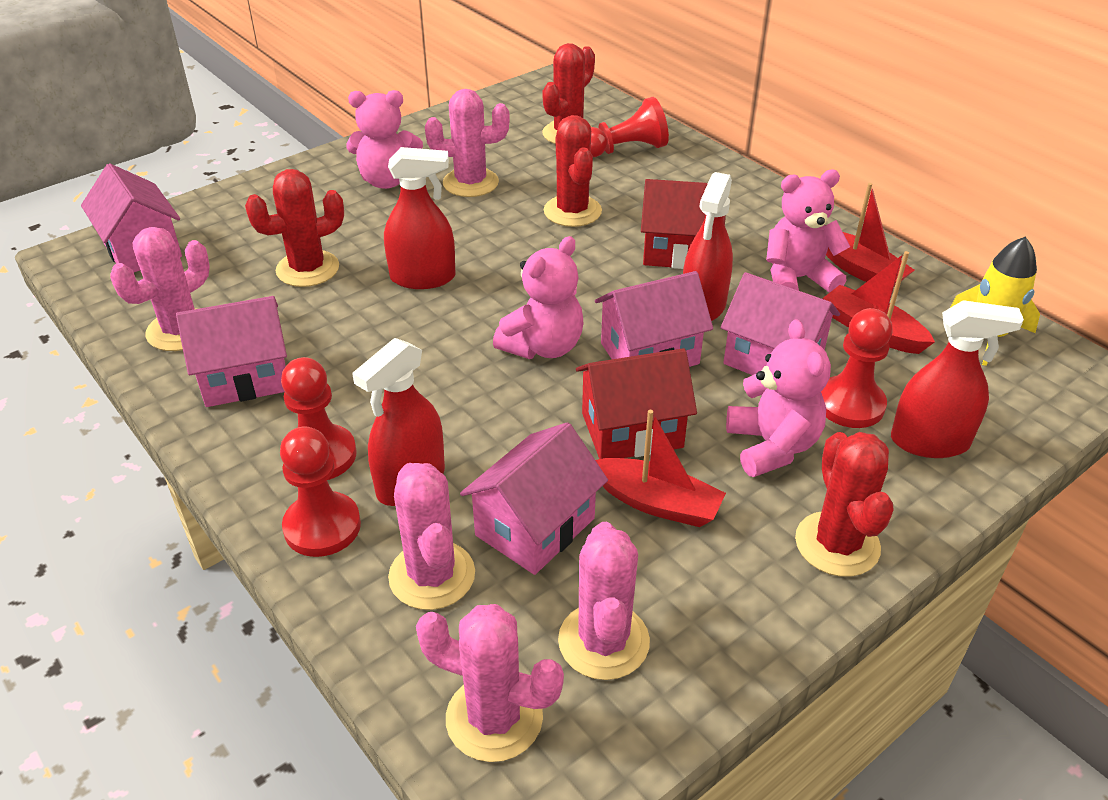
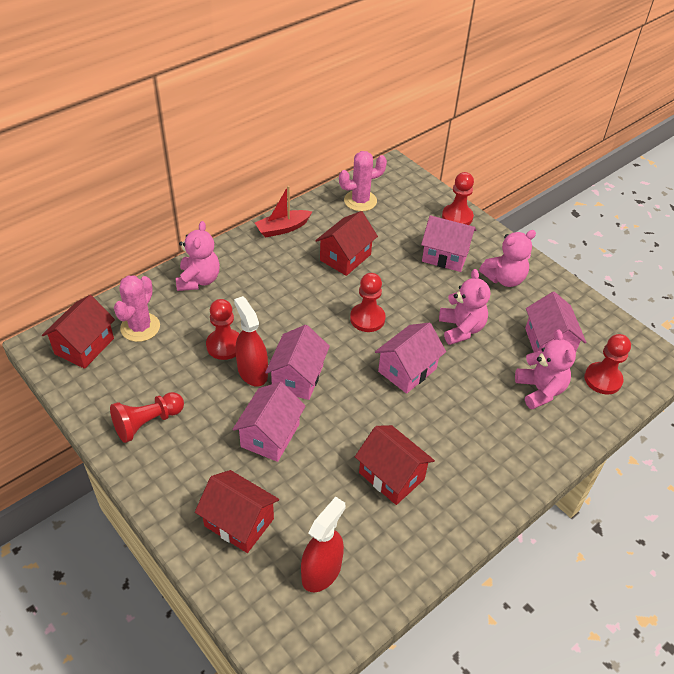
pink cactus: [110,227,210,351] [388,463,475,610] [416,604,564,762] [425,89,510,197] [558,522,650,680] = 5 -> [114,275,160,342] [339,151,387,211] = 2
red boat: [595,410,726,527] [823,251,935,354] [826,183,915,286] = 3 -> [255,186,312,238] = 1
red cactus: [245,169,344,287] [543,43,595,144] [544,115,602,227] [795,432,893,577] = 4 -> none = 0
red house: [576,348,697,459] [641,179,726,269] = 2 -> [42,295,115,369] [195,470,279,553] [315,211,378,276] [355,425,435,505] = 4
red pawn: [280,426,361,557] [281,357,357,480] [591,97,669,157] [821,308,893,428] = 4 -> [110,392,184,443] [206,299,239,360] [350,273,386,332] [442,172,474,225] [584,334,631,395] = 5
red spray bottle: [352,338,445,506] [384,147,456,289] [683,172,733,321] [891,300,1024,458] = 4 -> [234,296,268,387] [301,497,346,592] = 2
yellow rocket: [950,236,1040,366] = 1 -> none = 0

